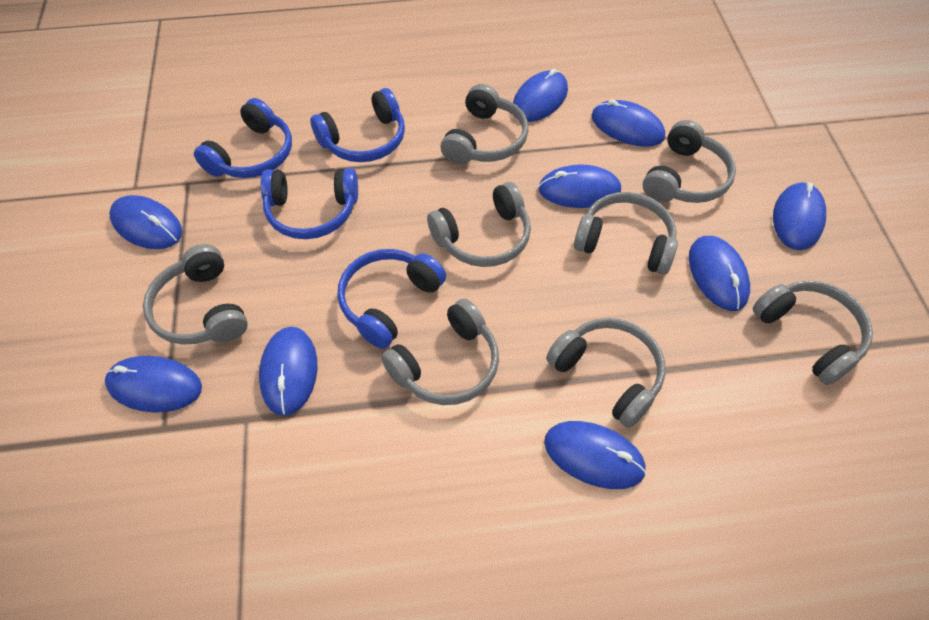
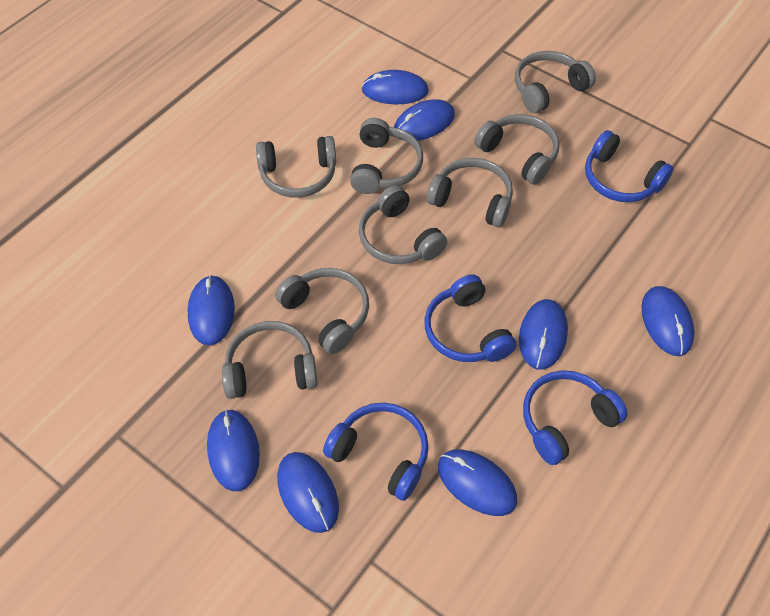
blue mouse: [105,356,202,413] [109,195,182,249] [259,327,317,416] [513,69,568,122] [538,164,621,208] [544,421,647,489] [591,100,665,147] [689,236,750,311] [773,182,826,250] = 9 -> [187,275,235,345] [207,409,260,491] [277,452,339,533] [361,70,429,104] [394,99,455,141] [438,450,517,516] [519,299,568,370] [641,286,694,356] = 8

